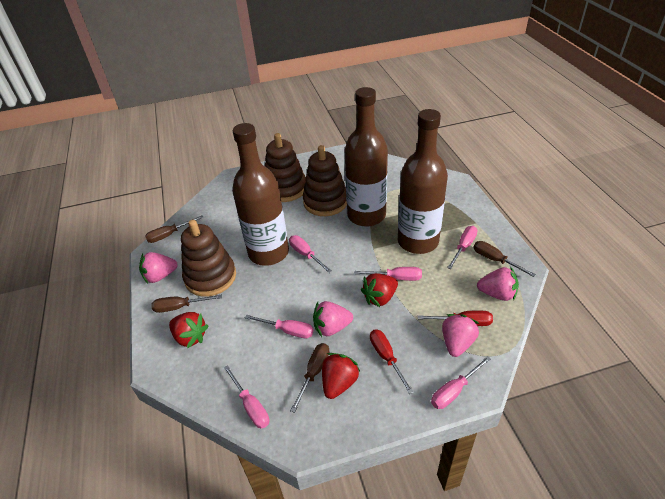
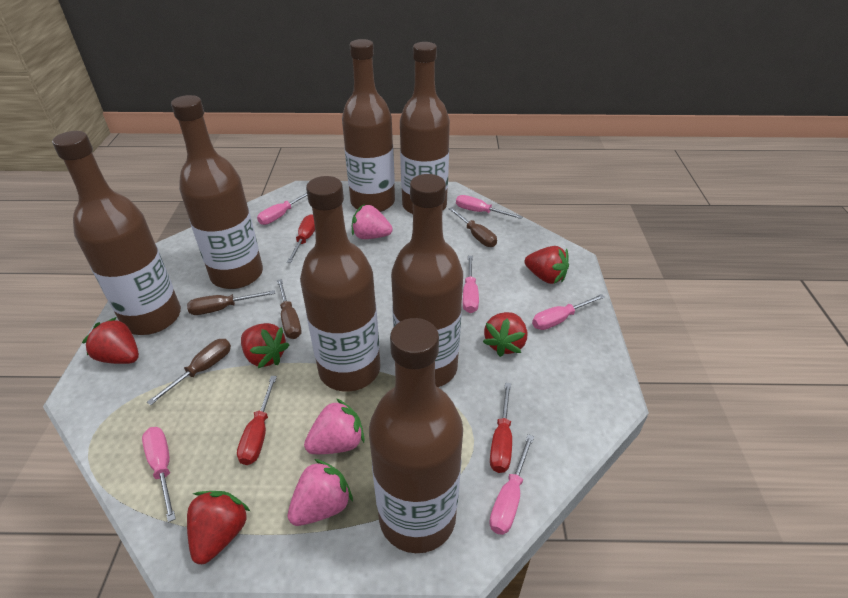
brown bottle: [232,123,289,266] [344,87,388,227] [398,109,448,254] = 3 -> [52,131,181,335] [171,95,263,289] [300,176,380,391] [342,39,395,212] [369,318,463,553] [391,174,463,387] [400,42,450,214] = 7
brown stacking toy: [181,220,236,297] [265,133,306,202] [303,145,347,216] = 3 -> none = 0
pink strawberry: [139,252,178,283] [313,301,353,337] [442,314,479,357] [477,266,519,301] = 4 -> [288,459,353,526] [304,398,364,454] [352,204,393,239] = 3
red screwdriver: [370,330,414,394] [418,310,493,326] = 2 -> [237,376,277,465] [287,214,315,263] [490,382,512,473] = 3
red strawberry: [169,312,208,349] [322,353,360,399] [361,273,398,307] = 3 -> [82,317,139,364] [187,491,250,564] [241,323,289,368] [483,312,527,357] [525,246,569,284] = 5

